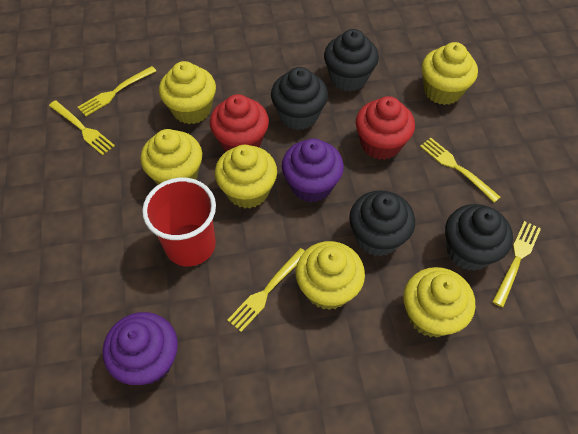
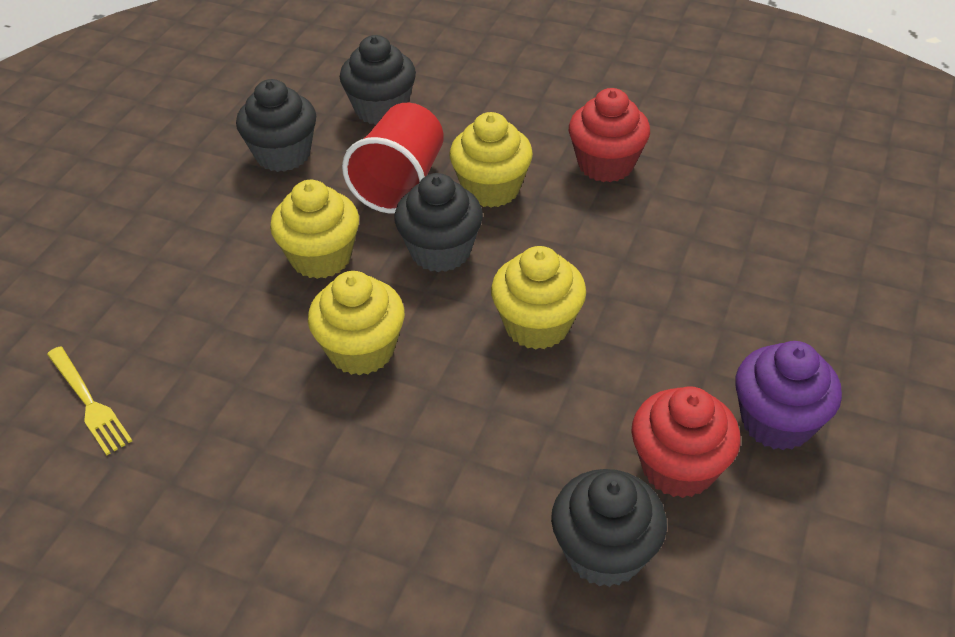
purple cupcake: [103,312,178,385] [282,139,344,203] = 2 -> [735,341,842,450] = 1
yellow cupcake: [140,129,202,185] [159,61,216,124] [215,145,277,209] [296,241,365,310] [404,267,475,337] [422,42,478,105] = 6 -> [270,180,359,279] [308,271,405,375] [449,112,533,208] [491,246,586,350] = 4
yellow fork: [49,100,115,155] [78,66,156,116] [227,248,305,332] [420,138,500,203] [492,221,541,307] = 5 -> [47,346,132,455] = 1

